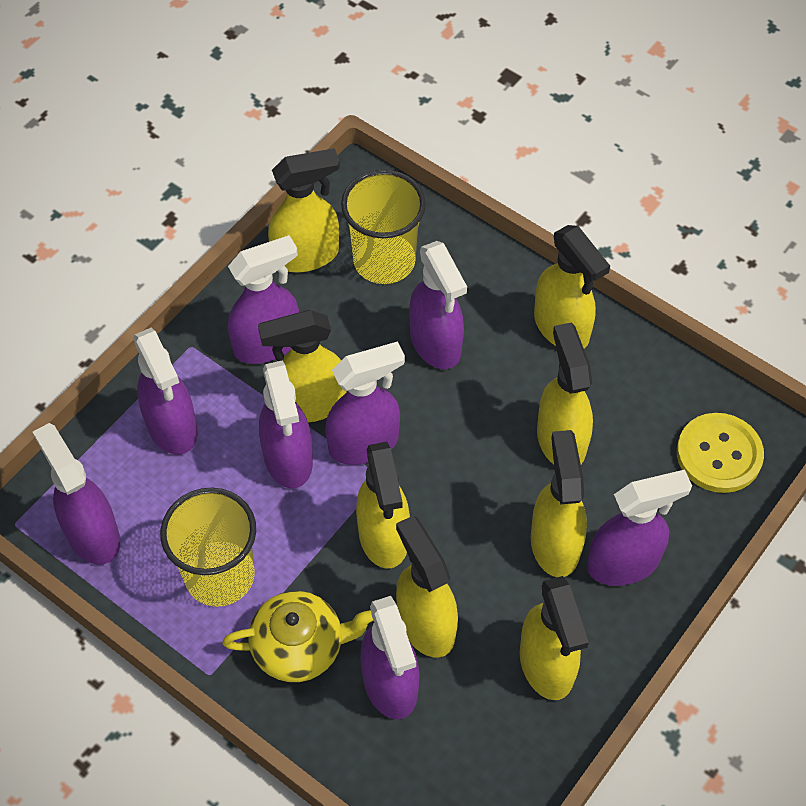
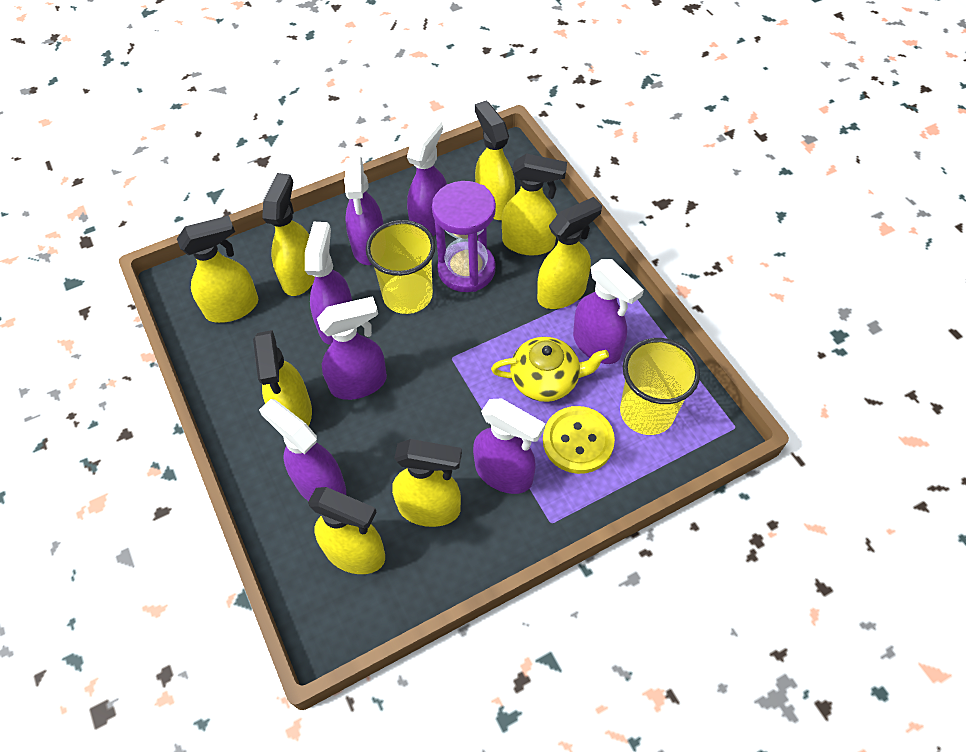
purple hourglass: none = 0 -> [432,181,496,292] = 1
purple spray bottle: [33,423,120,565] [133,328,197,455] [228,235,299,364] [259,360,313,488] [325,341,405,465] [360,596,420,719] [409,241,467,369] [587,470,692,586] = 8 -> [259,399,346,501] [305,222,352,345] [317,296,387,400] [344,157,383,265] [407,118,447,236] [473,398,546,494] [573,259,644,364] = 7

